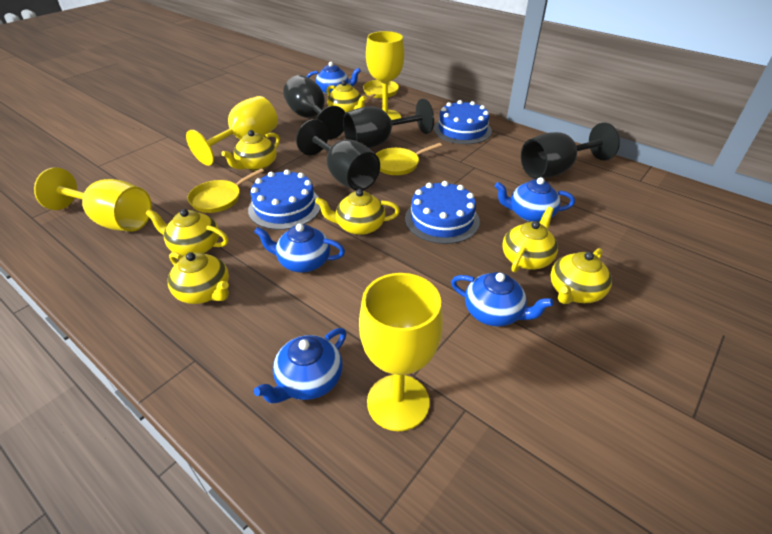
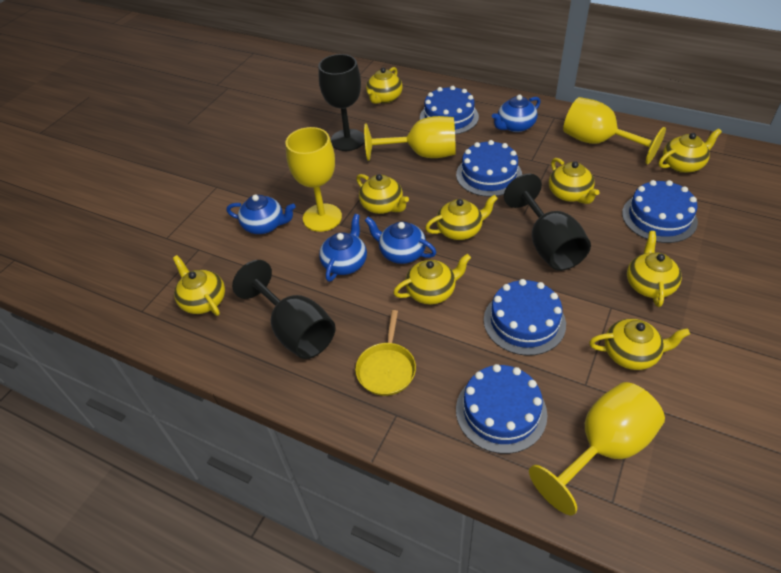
black goblet: [283,75,345,140] [296,119,380,191] [343,98,434,148] [521,122,620,179] = 4 -> [232,260,336,359] [319,54,365,151] [504,174,591,271] = 3
blue cake: [248,169,321,230] [405,181,480,244] [434,100,492,144] = 3 -> [420,86,479,135] [456,140,522,197] [456,364,547,454] [484,279,566,356] [622,180,698,243] = 5
blue teapot: [254,224,345,273] [254,328,347,403] [307,62,361,95] [451,272,554,327] [495,177,575,222] = 5 -> [227,195,296,234] [319,214,367,282] [364,217,437,264] [492,95,541,132] = 4
yellow pan: [187,168,264,213] [363,80,399,103] [376,143,442,175] = 3 -> [355,310,416,396] = 1
yellow teapot: [146,209,229,256] [168,252,229,304] [221,130,280,171] [315,189,400,235] [326,80,367,113] [502,207,558,272] [550,248,612,304] = 7 -> [173,255,225,316] [356,174,409,214] [366,67,403,104] [393,254,471,305] [425,195,498,240] [549,158,600,204] [589,319,690,370] [627,231,682,307] [659,129,722,173] = 9

